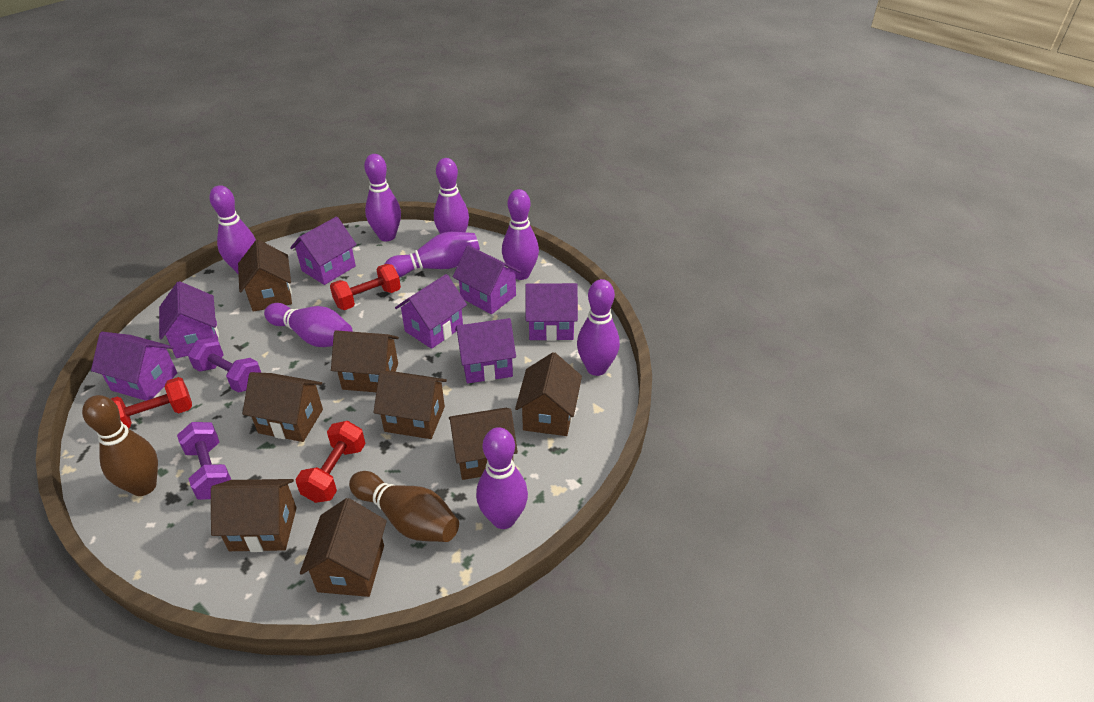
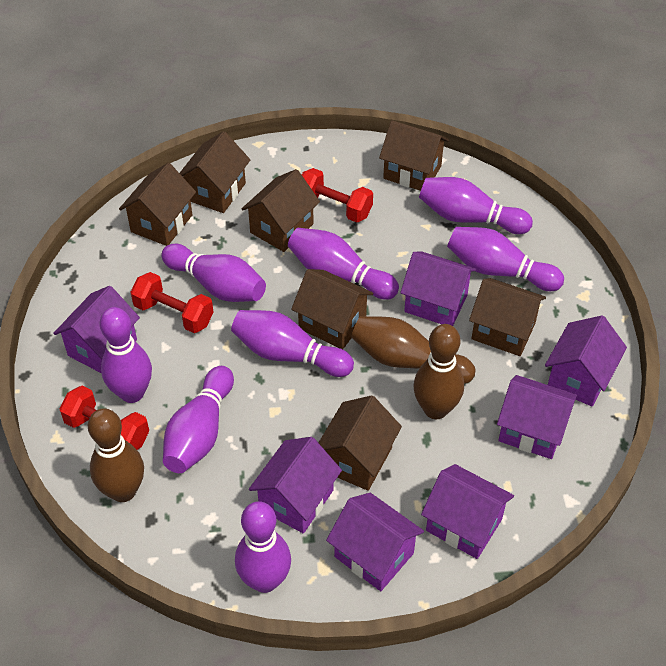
brown bowling pin: [82,395,158,496] [349,471,459,542] = 2 -> [88,408,144,502] [351,316,475,384] [413,324,464,419] = 3
brown house: [211,479,297,552] [238,240,292,312] [242,372,323,442] [300,498,387,597] [331,330,399,392] [374,371,447,439] [449,408,518,480] [515,352,582,436] = 8 -> [119,163,196,246] [180,131,250,213] [242,169,320,252] [291,269,373,349] [318,395,402,491] [379,120,449,191] [469,278,546,356] = 7
purple dumbbell: [177,422,231,500] [188,338,261,393] = 2 -> none = 0

